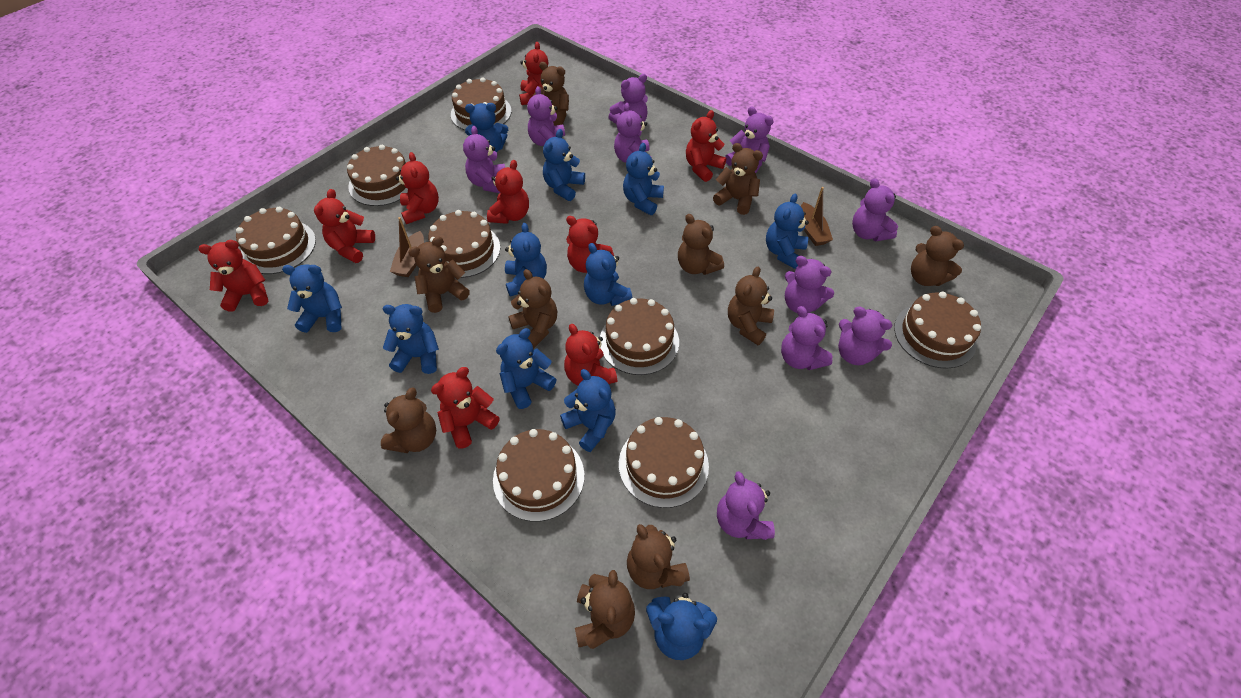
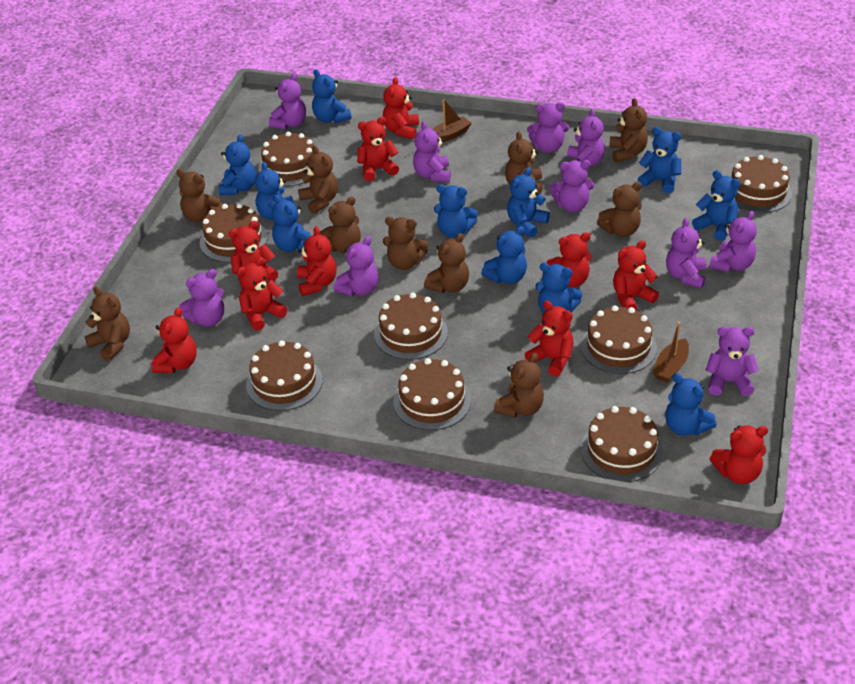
red teddy bear: [198,240,269,312] [314,189,375,263] [396,152,439,224] [431,367,500,449] [487,160,529,224] [519,42,548,105] [564,324,617,386] [566,216,614,273] [686,110,726,182] = 9 -> [151,307,197,373] [228,221,278,288] [236,257,288,331] [297,226,336,296] [357,117,399,181] [383,77,419,139] [525,301,573,377] [547,232,592,288] [613,240,659,310] [710,425,768,484] = 10

